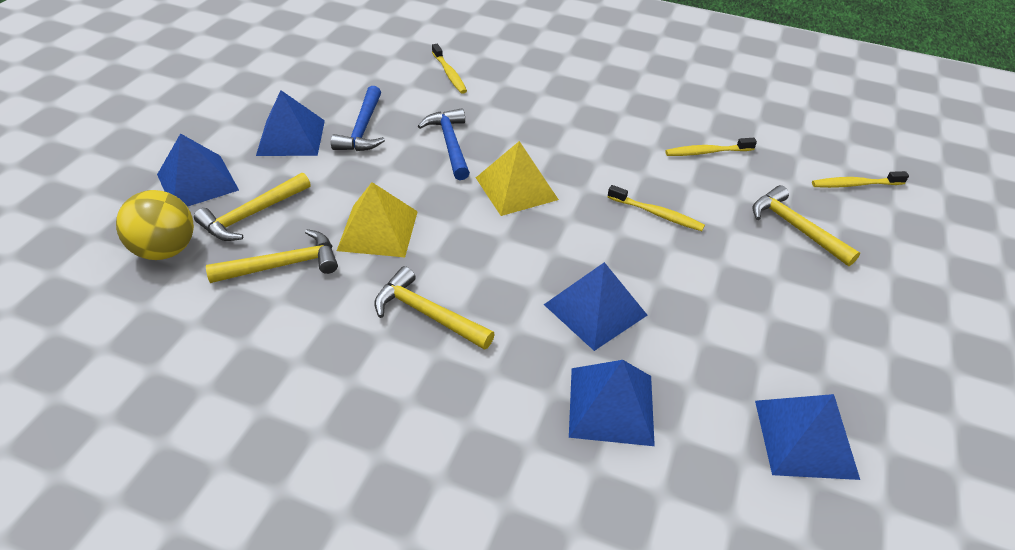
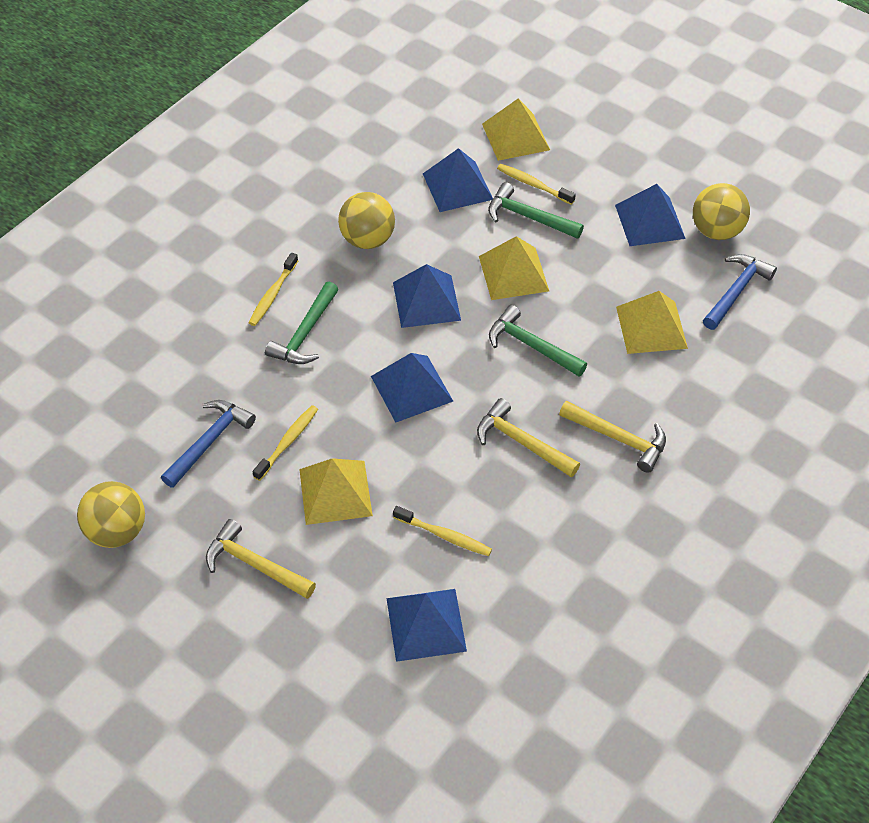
green hammer: none = 0 -> [265,282,339,364] [488,182,584,239] [489,305,587,376] = 3
yellow ball: [116,190,194,260] = 1 -> [77,481,145,548] [338,192,395,249] [693,183,750,240] = 3
yellow hammer: [194,173,311,241] [206,229,338,283] [374,266,495,350] [753,185,860,266] = 4 -> [206,519,316,599] [477,398,580,477] [559,401,666,473] = 3
yellow pyramid: [337,182,418,257] [476,141,559,216] = 2 -> [299,458,373,525] [479,236,549,300] [482,98,550,161] [616,291,688,354] = 4

